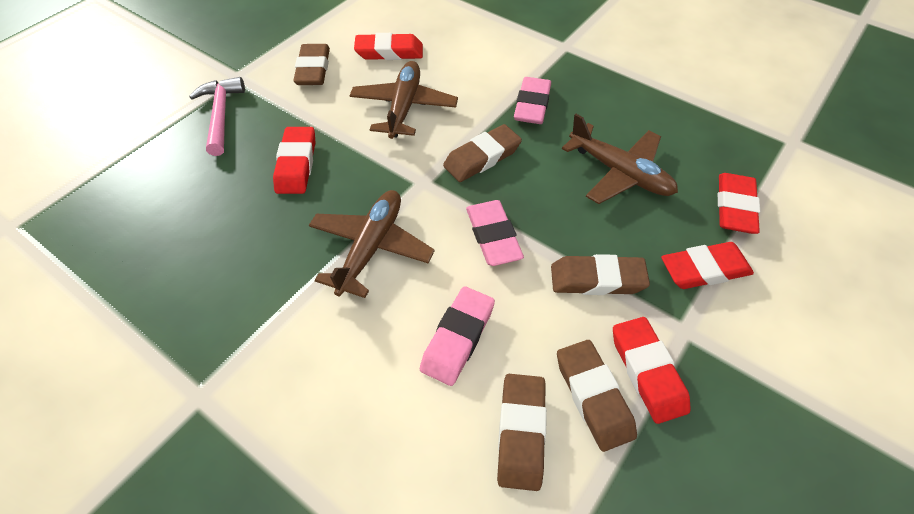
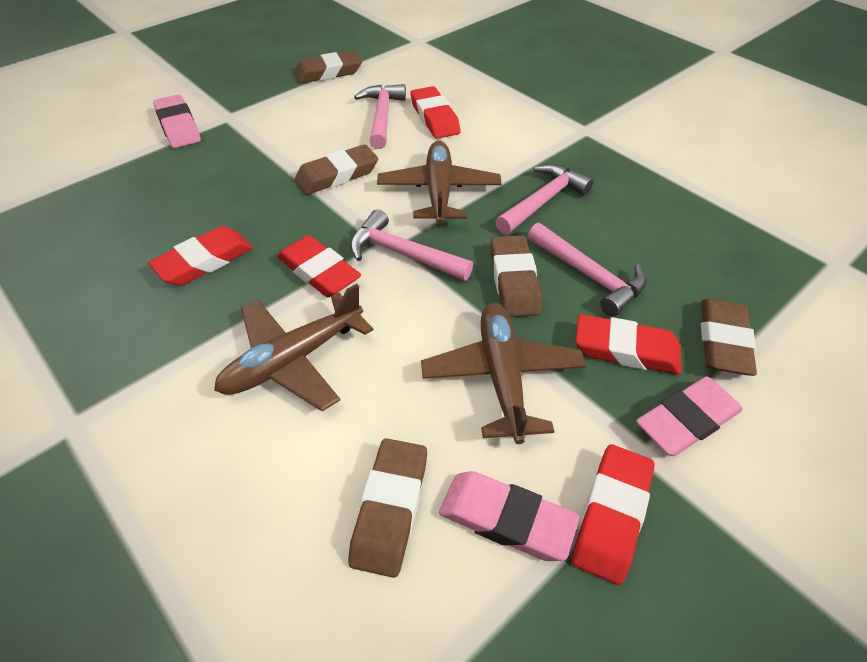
pink hammer: [189,77,245,156] = 1 -> [350,209,473,281] [354,84,406,149] [495,164,594,234] [528,223,646,317] = 4

